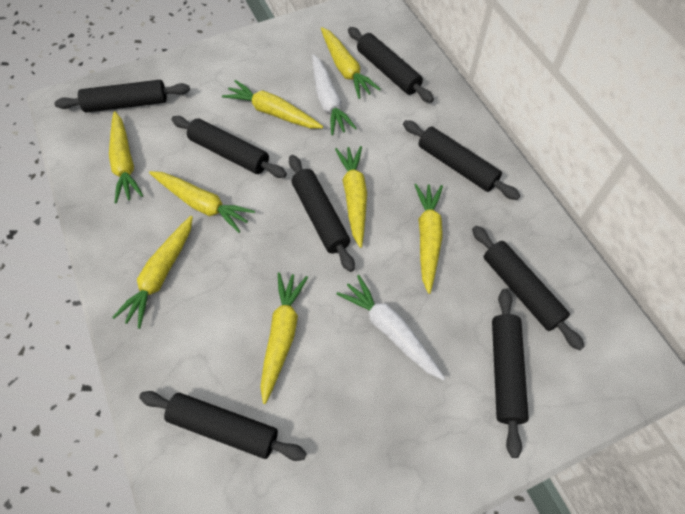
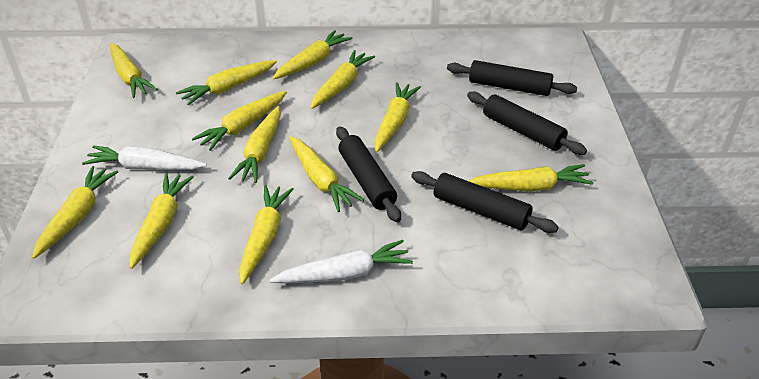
black rolling pin: [54,80,190,113] [139,391,306,461] [171,116,287,178] [289,155,355,272] [348,27,434,103] [403,120,520,200] [472,226,585,351] [492,289,529,458] = 8 -> [336,126,401,222] [411,171,558,233] [447,60,577,96] [467,92,587,155] = 4
yellow carrot: [109,111,144,204] [112,216,193,329] [149,171,255,233] [222,80,323,128] [260,272,308,404] [321,27,381,99] [335,146,367,248] [415,184,443,294] = 8 -> [32,166,118,259] [110,43,158,98] [130,173,194,269] [176,60,277,105] [192,91,287,151] [228,106,281,183] [239,185,294,284] [273,30,353,79] [289,136,364,212] [310,50,375,109] [374,82,421,152] [469,164,593,191] = 12

